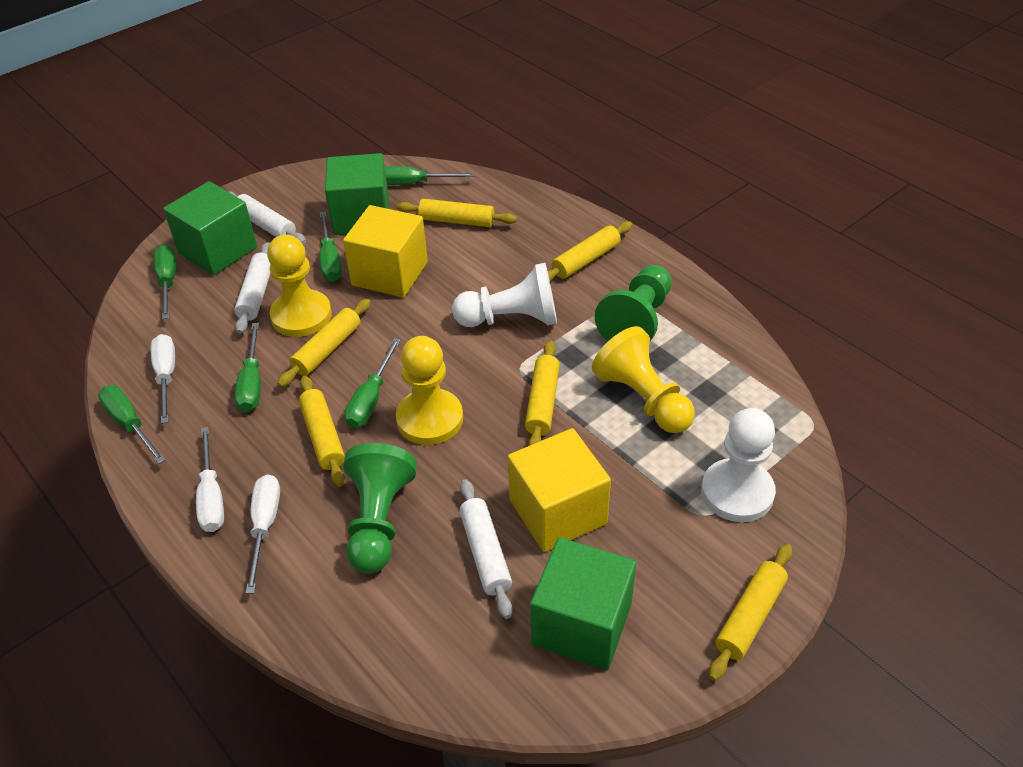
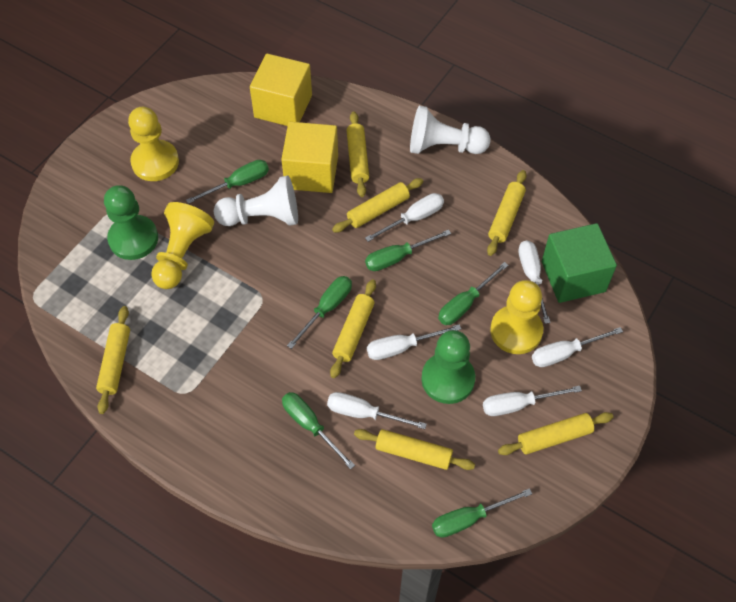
green cube: [163,181,257,275] [325,153,389,235] [530,537,636,670] = 3 -> [542,223,617,303] = 1
white rolling pin: [228,191,306,244] [234,242,271,334] [459,479,513,619] = 3 -> none = 0
white screwdriver: [150,334,175,424] [196,427,224,532] [246,474,280,594] = 3 -> [327,392,427,429] [365,193,444,242] [367,324,461,360] [483,386,582,416] [519,240,550,324] [532,327,623,367] = 6
yellow rolling pin: [277,299,371,387] [299,376,345,487] [397,199,517,227] [525,341,560,446] [548,221,632,281] [709,544,792,681] = 6 -> [96,306,130,414] [330,279,376,378] [332,178,423,233] [347,112,369,197] [354,429,475,470] [487,170,527,256] [498,412,613,455] = 7

